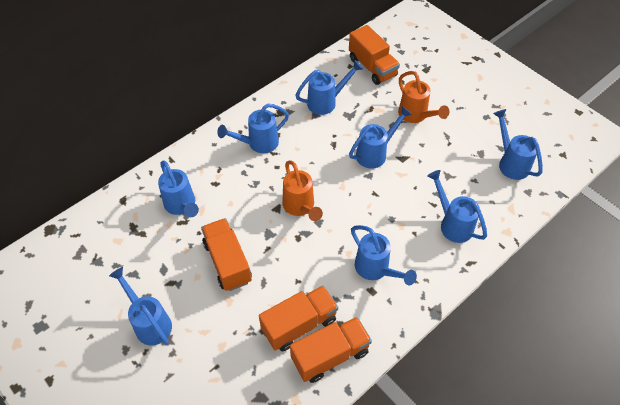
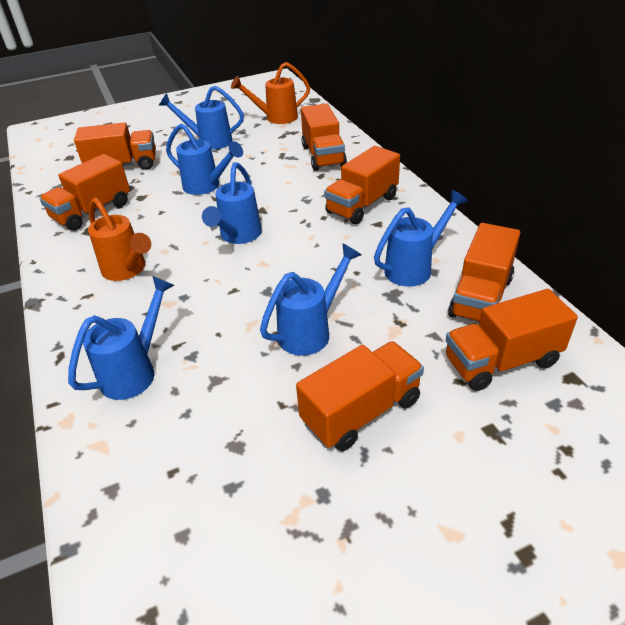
blue watering can: [109,267,172,346] [158,160,199,217] [217,104,289,153] [295,60,363,115] [349,106,412,169] [351,225,417,285] [427,170,487,243] [493,109,543,180] = 8 -> [68,276,174,400] [159,86,244,149] [166,124,243,195] [202,162,262,244] [260,244,361,356] [374,190,468,287] = 6
orange truck: [201,218,252,291] [259,285,338,351] [290,317,372,383] [349,25,400,85] = 4 -> [39,154,130,231] [74,122,156,170] [296,341,424,451] [301,104,347,171] [324,146,400,224] [446,289,578,391] [448,223,521,322] = 7

